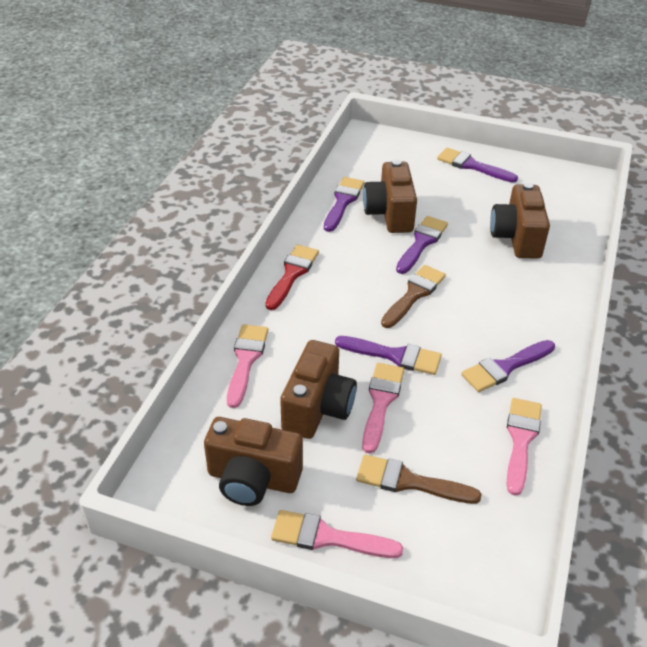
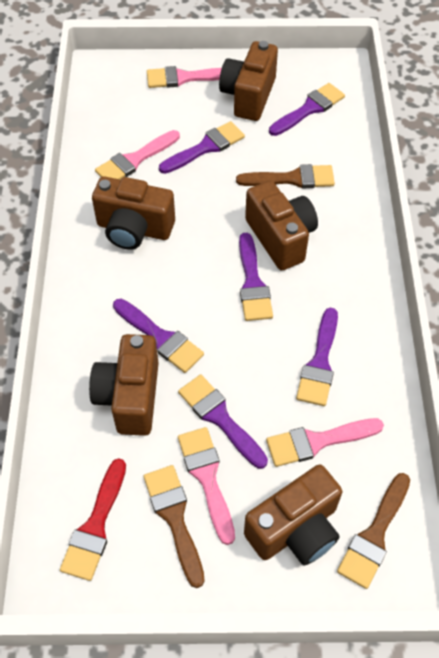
brown brush: [356,455,482,504] [381,265,446,328] = 2 -> [144,465,205,588] [236,164,335,188] [337,473,410,589] = 3
brown camera: [204,417,303,506] [280,340,357,439] [363,159,417,233] [490,182,550,259] = 4 -> [89,334,159,436] [92,176,175,250] [219,41,278,121] [244,464,342,565] [245,181,318,270] = 5
purple brush: [324,177,364,232] [335,336,442,375] [396,216,448,274] [437,148,518,183] [461,340,555,392] = 5 -> [113,299,204,373] [159,121,245,174] [178,374,268,469] [239,233,273,321] [269,83,345,136] [296,308,338,406] = 6

